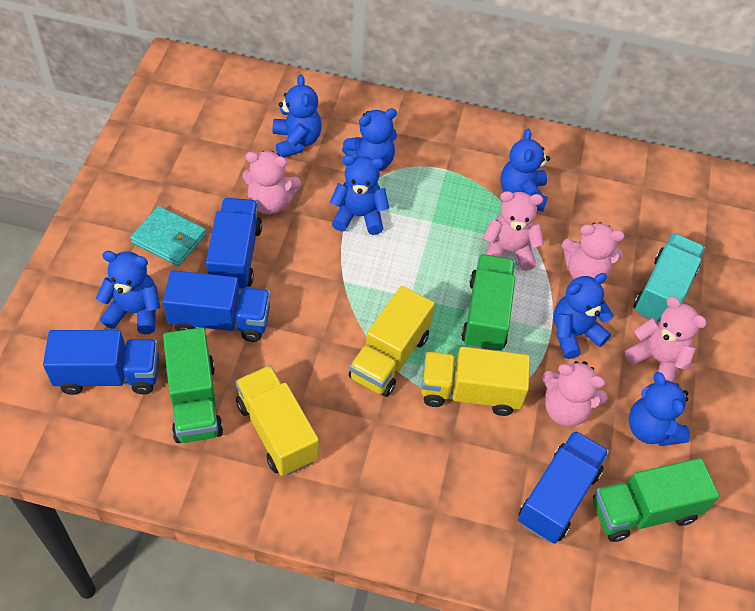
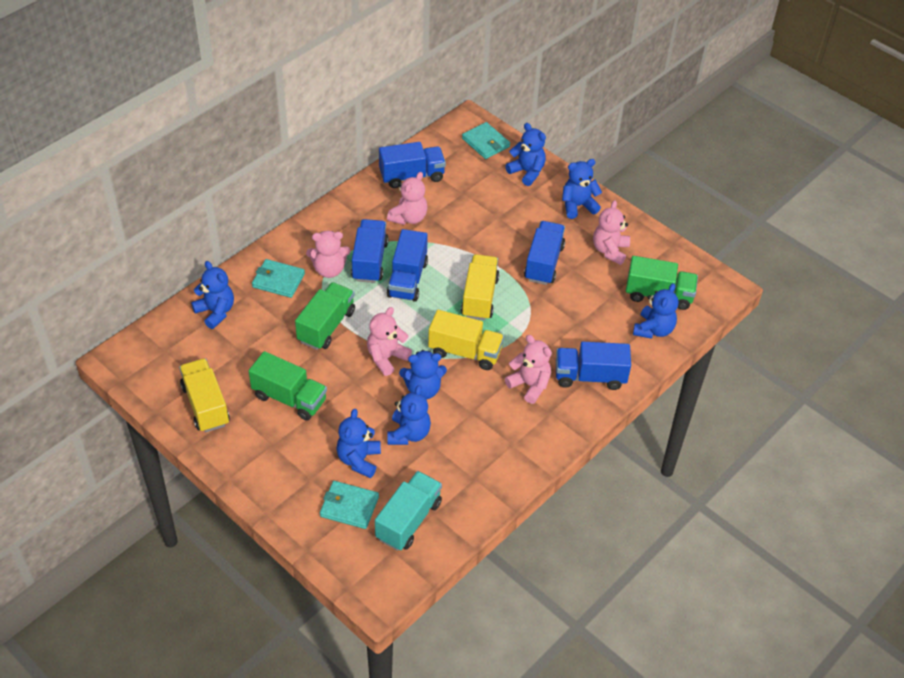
blue truck: [43,330,159,395] [163,270,271,342] [206,198,262,291] [518,430,609,544] = 4 -> [351,219,389,283] [379,142,446,188] [387,229,428,302] [524,221,565,285] [556,342,631,390] = 5
turquoise wallet: [130,206,206,266] = 1 -> [252,259,305,298] [320,481,379,529] [462,122,510,159] = 3

